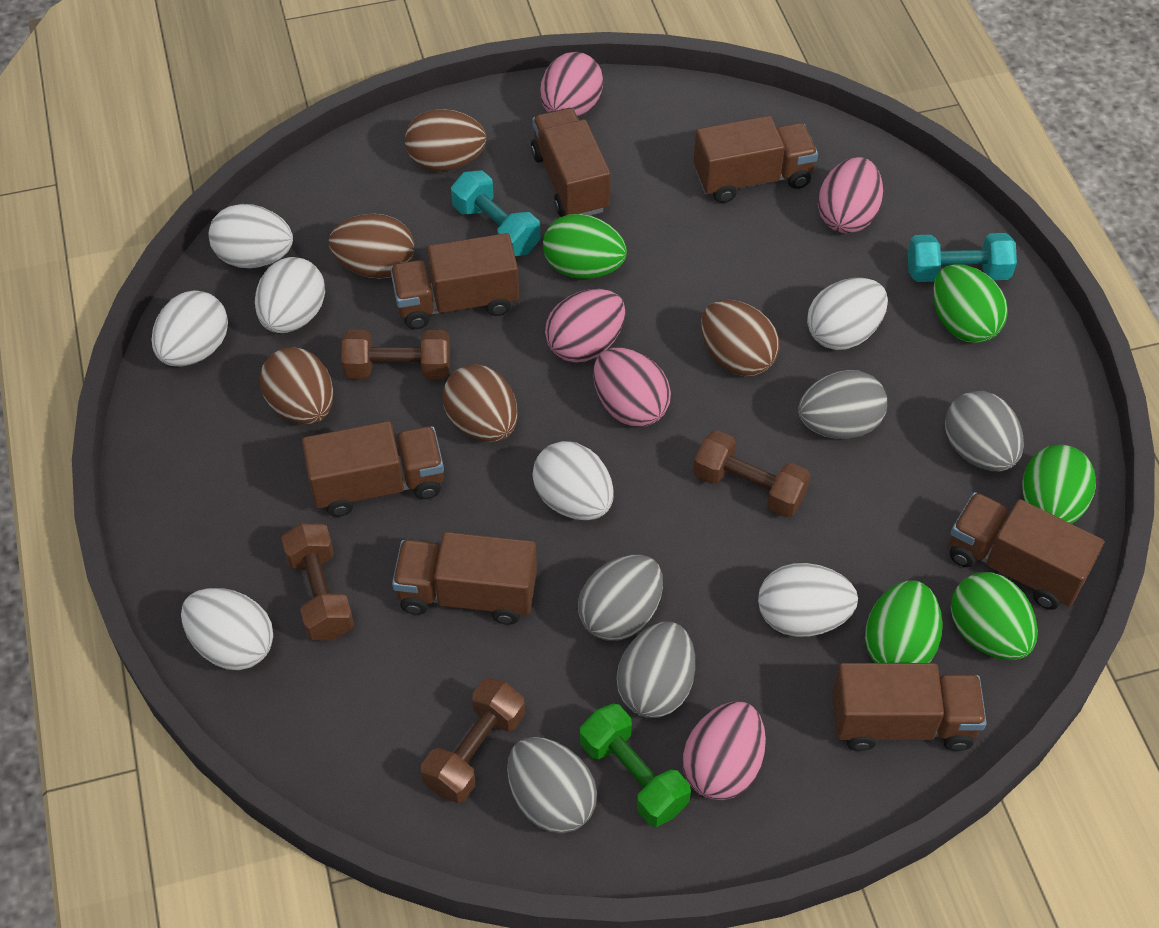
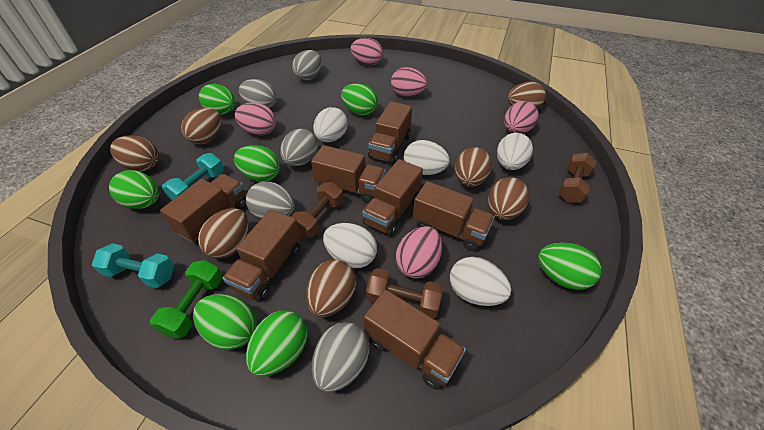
brown dumbbell: [281,523,354,640] [341,330,450,379] [421,678,525,803] [693,430,811,517] = 4 -> [291,182,343,238] [366,268,443,318] [559,153,597,203] = 3
brown egg: [260,347,334,424] [328,214,414,279] [405,109,486,171] [442,364,518,442] [701,300,779,376] = 5 -> [110,135,159,171] [181,108,222,145] [198,208,249,259] [306,260,356,317] [455,147,492,187] [488,177,529,220] [508,82,546,109] = 7
green egg: [543,214,627,279] [865,581,943,663] [933,264,1008,343] [951,572,1038,660] [1022,445,1096,524] = 5 -> [109,170,159,209] [193,294,257,350] [199,84,236,115] [234,145,280,182] [246,310,308,377] [341,83,378,115] [538,243,601,290] = 7
white egg: [151,291,228,367] [181,588,273,670] [209,204,293,268] [255,257,325,333] [532,441,614,520] [758,563,858,637] [807,278,888,350] = 7 -> [313,107,348,142] [323,223,377,268] [404,140,450,175] [450,257,511,306] [497,133,533,170] = 5

